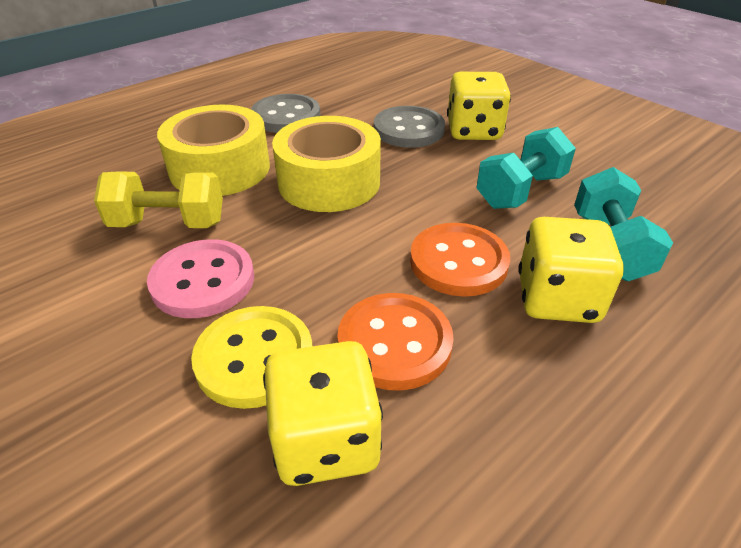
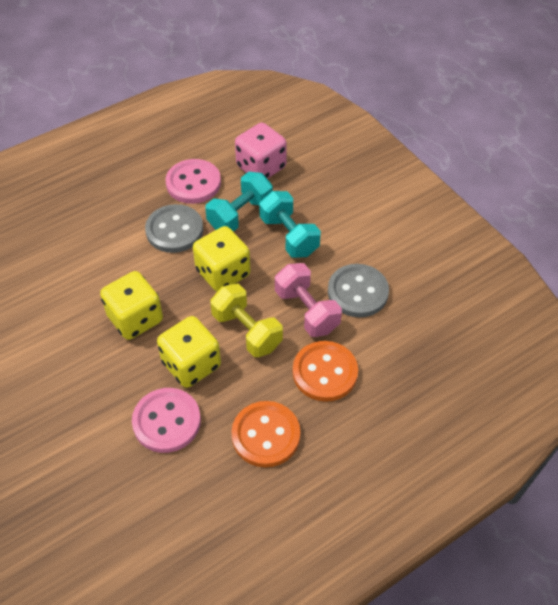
pink button: [147,239,254,318] = 1 -> [132,388,201,453] [166,159,221,204] = 2
pink dice: none = 0 -> [235,123,287,179] = 1
pink dumbbell: none = 0 -> [275,263,342,337] = 1
yellow button: [191,306,313,409] = 1 -> none = 0
yellow tape: [157,105,270,196] [272,116,381,212] = 2 -> none = 0

